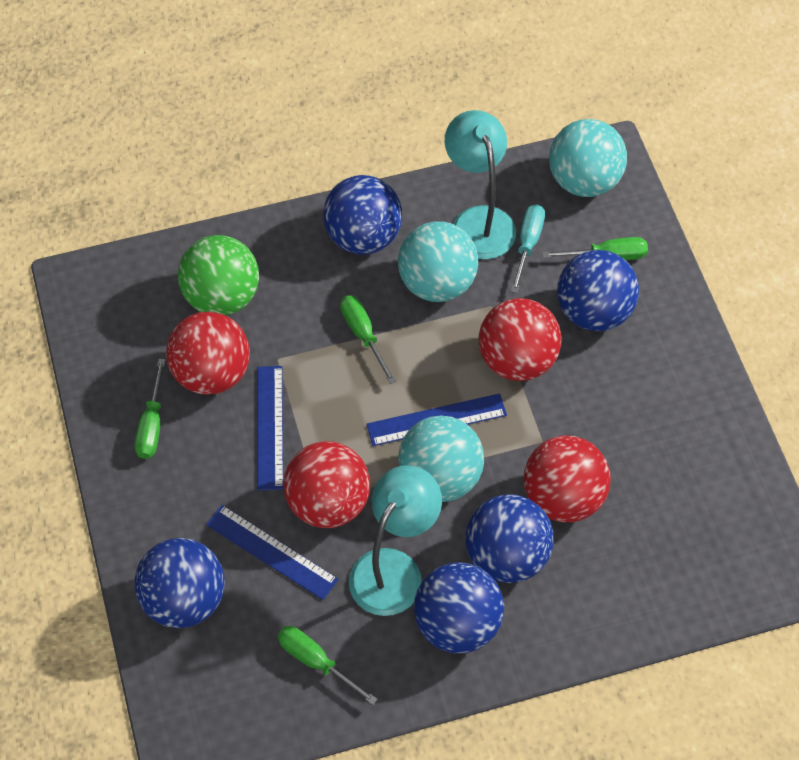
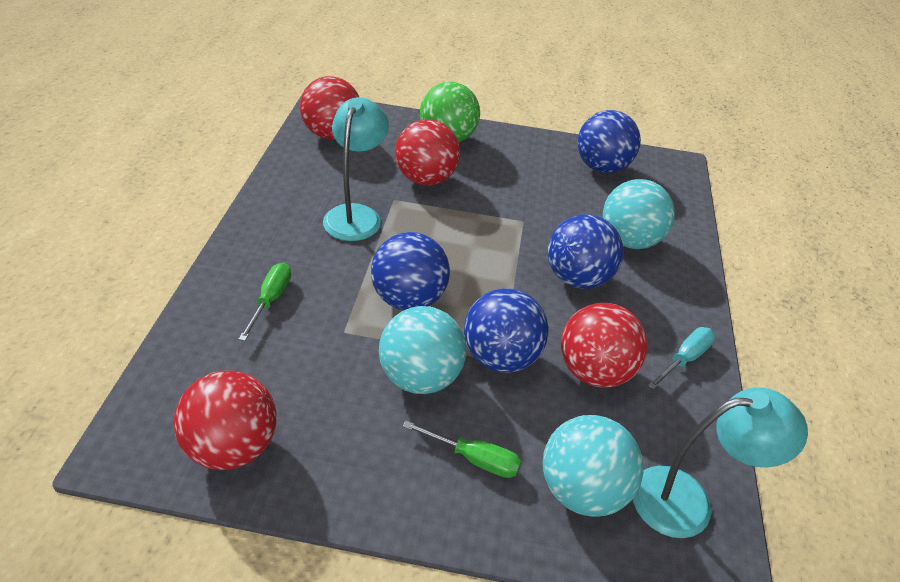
blue ball: [134,538,225,628] [323,175,402,255] [414,562,504,654] [465,494,554,583] [557,250,639,331] = 5 -> [371,232,450,310] [464,288,549,373] [548,214,624,289] [577,110,641,173] = 4
blue ruler: [206,505,339,600] [257,366,283,491] [366,393,507,446] = 3 -> none = 0
green screwdriver: [134,359,165,459] [278,626,378,705] [340,295,396,384] [542,237,648,260] = 4 -> [239,263,291,341] [403,421,521,478] = 2

